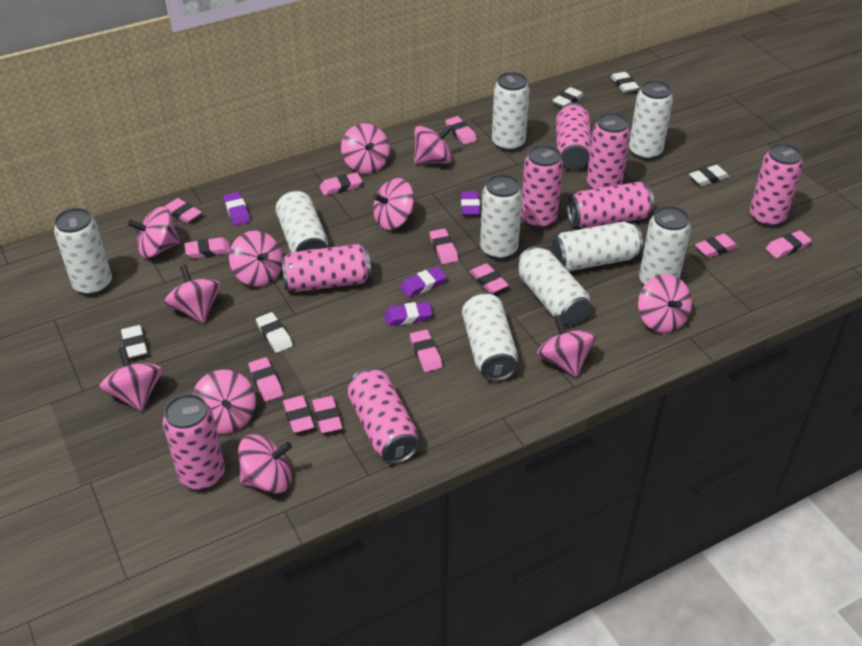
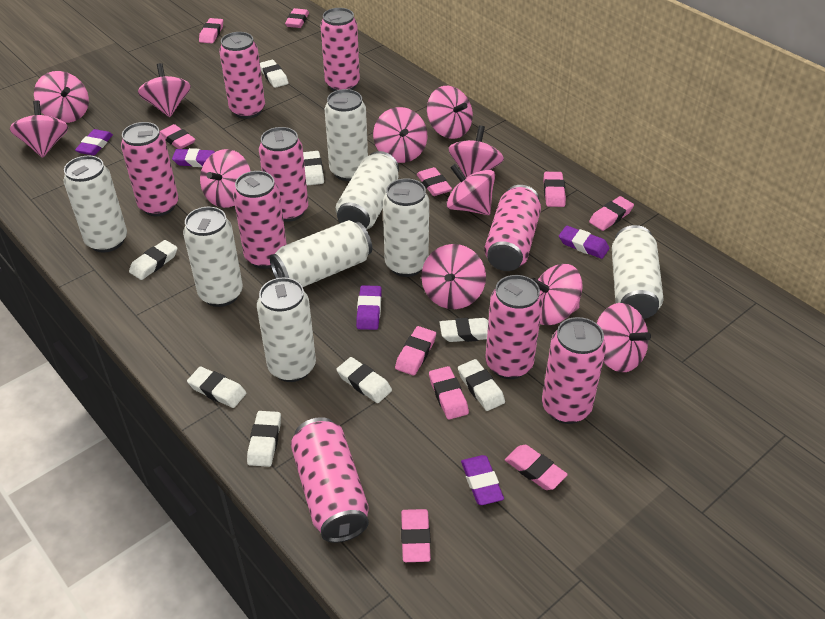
pink can: [163,394,225,491] [281,244,371,292] [347,367,419,464] [521,145,563,229] [556,103,592,170] [567,182,654,228] [587,112,631,189] [749,143,803,227] = 8 -> [121,122,178,216] [219,32,265,119] [233,171,287,269] [259,127,308,222] [291,417,369,543] [320,8,360,91] [484,185,541,271] [485,275,543,379] [542,317,606,424] = 9
pink eraser: [165,198,202,223] [184,237,230,258] [249,357,283,402] [283,396,314,433] [312,396,343,433] [320,172,362,196] [410,330,442,372] [429,229,458,264] [445,116,477,145] [469,263,509,294] [695,234,738,258] [766,231,811,258] = 12 -> [160,124,195,149] [199,18,223,43] [285,8,309,28] [395,326,436,375] [401,509,431,562] [417,167,452,196] [429,366,469,420] [505,445,568,490] [543,172,566,207] [589,196,634,231] = 10
purple eraser: [223,192,250,225] [384,302,433,326] [400,267,447,297] [461,191,480,216] = 4 -> [75,129,113,156] [172,148,215,167] [356,285,382,330] [461,455,504,505] [559,226,609,259] = 5
white can: [54,208,112,296] [275,190,328,252] [462,292,518,381] [480,174,522,260] [492,72,530,152] [516,246,591,325] [552,222,643,271] [629,80,673,161] [639,206,691,286] = 9 -> [64,156,127,252] [183,207,243,307] [257,277,316,382] [270,220,372,287] [325,89,368,181] [336,151,399,230] [383,178,429,277] [612,225,663,319] = 8
white eraser: [121,325,148,358] [256,312,293,353] [552,87,584,107] [610,72,639,93] [689,165,729,186] = 5 -> [129,240,177,280] [187,367,246,408] [247,411,281,467] [260,60,288,88] [303,151,324,185] [336,357,392,403] [440,318,488,342] [458,359,505,411] = 8

